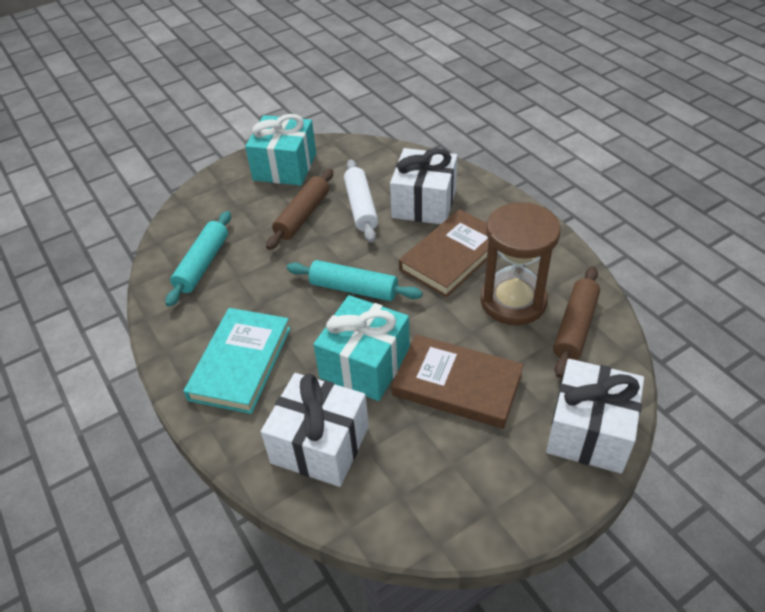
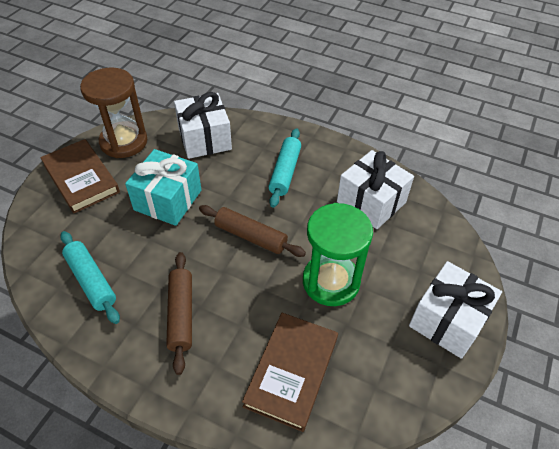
green hourglass: none = 0 -> [303,203,373,306] = 1
turquoise book: [184,308,291,414] = 1 -> none = 0
turquoise gift: [245,114,316,186] [313,295,410,401] = 2 -> [125,149,201,226] = 1
white rolling pin: [344,159,378,243] = 1 -> none = 0

